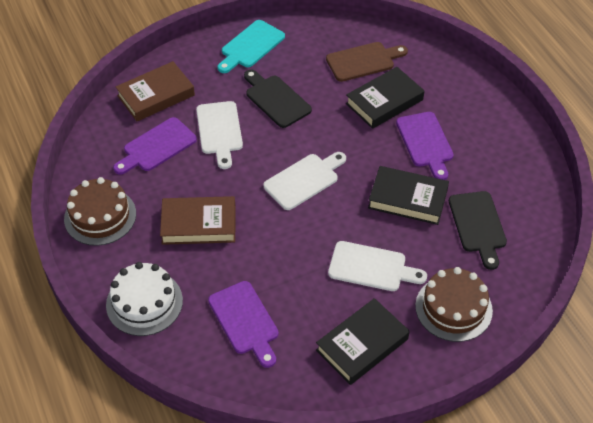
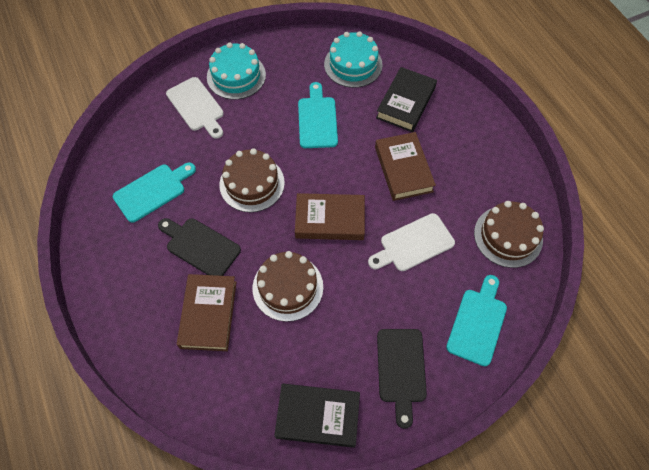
black book: [316,298,410,385] [346,67,424,129] [368,166,449,225] = 3 -> [274,384,360,448] [376,67,437,132] = 2
brown book: [116,61,195,121] [160,196,235,245] = 2 -> [177,274,237,351] [295,193,365,240] [375,132,436,201] = 3
brown cake: [64,177,136,246] [415,267,493,342] = 2 -> [219,148,285,212] [253,251,323,322] [474,201,544,268] = 3
brown cutting board: [326,42,408,82] = 1 -> none = 0
purple cutting board: [113,117,197,175] [208,281,279,368] [396,112,454,180] = 3 -> none = 0
turquoise cake: none = 0 -> [207,42,266,100] [324,31,383,88] = 2
turquoise cutting board: [217,20,285,73] = 1 -> [113,162,196,223] [298,82,338,148] [446,275,507,366] = 3
white cake: [106,262,183,336] = 1 -> none = 0
white cutting board: [196,101,243,169] [264,152,346,210] [328,241,427,291] = 3 -> [166,77,224,139] [368,213,455,271] = 2

